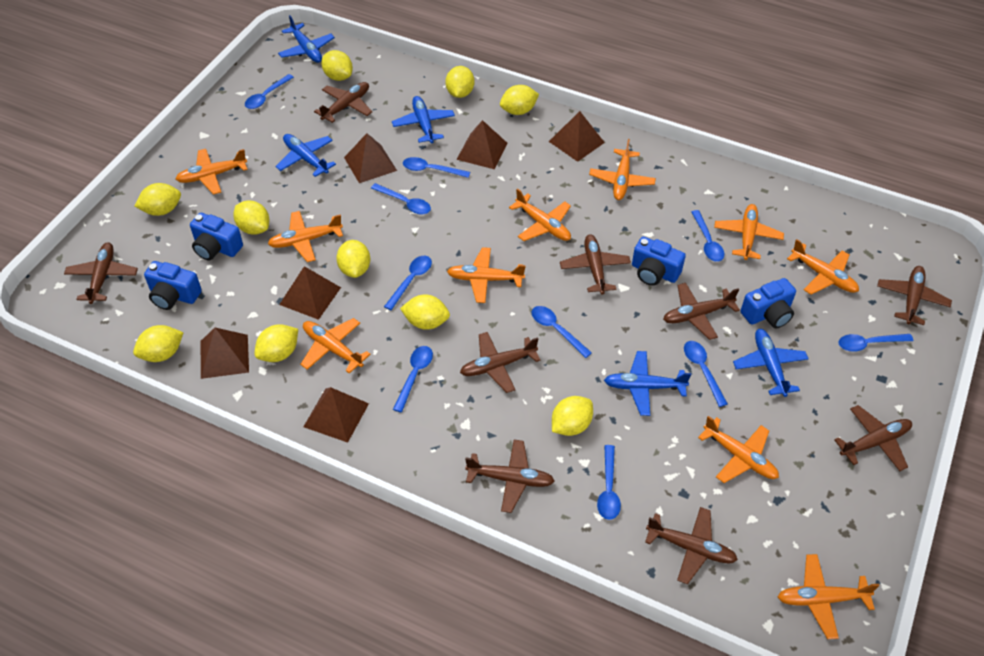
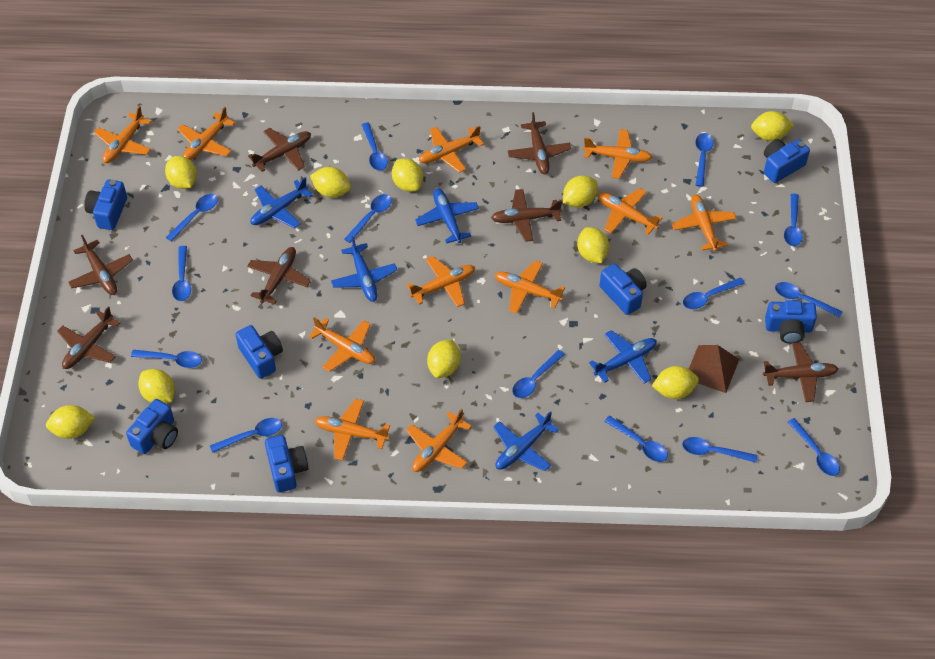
blue camera: [144,261,202,310] [190,213,243,260] [632,237,686,286] [741,278,796,328] = 4 -> [84,179,127,230] [126,399,178,454] [235,325,283,379] [265,435,309,493] [600,264,647,315] [764,139,810,183] [765,300,817,344] = 7
blue spoon: [245,74,294,109] [371,183,431,214] [384,256,432,310] [393,346,433,412] [403,157,470,178] [531,306,592,358] [597,445,621,520] [684,341,728,407] [691,210,724,262] [838,334,913,352] = 10 -> [131,350,202,368] [166,194,218,242] [172,246,191,301] [210,418,282,453] [344,194,392,243] [362,123,388,171] [512,350,565,398] [604,416,668,462] [682,437,757,463] [683,277,745,309] [695,133,713,187] [775,282,843,318] [784,194,803,246] [788,418,840,476] = 14
brown plane: [64,243,138,304] [314,82,372,123] [460,332,540,393] [465,440,555,513] [560,234,631,295] [645,507,738,584] [663,283,740,340] [834,405,912,471] [877,266,952,325] = 9 -> [57,306,120,369] [68,235,133,295] [247,247,311,305] [248,128,311,172] [491,189,562,242] [507,112,571,174] [763,342,838,402] = 7
brown pyramid: [201,328,249,379] [279,266,341,320] [303,387,369,443] [344,133,397,183] [456,120,508,169] [549,111,605,162] = 6 -> [689,345,739,393] = 1
orange plane: [176,149,248,195] [268,211,343,262] [300,318,371,374] [447,247,526,303] [509,188,571,241] [589,139,656,200] [698,416,779,483] [714,204,784,260] [778,554,879,639] [787,239,859,294] = 10 -> [94,106,151,163] [178,107,235,160] [309,317,375,372] [314,399,390,461] [406,409,472,472] [407,256,475,307] [419,126,484,173] [494,260,565,314] [583,129,653,179] [598,188,663,235] [672,195,737,251] = 11

